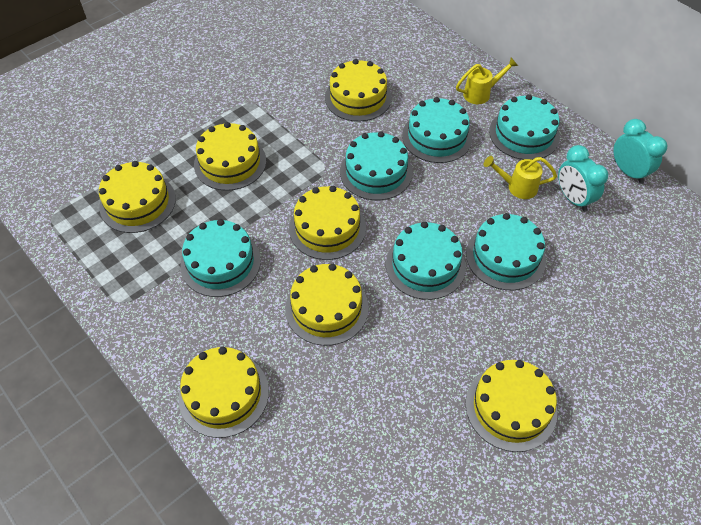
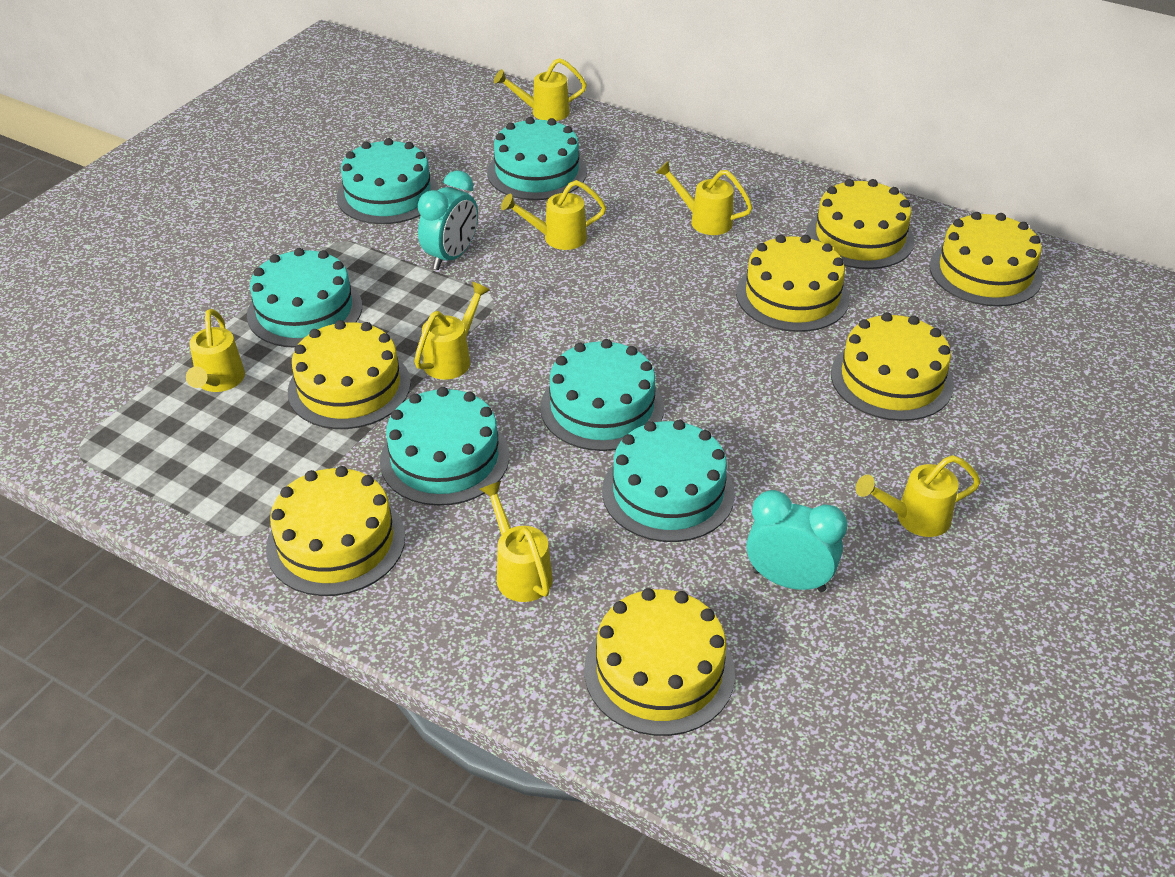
yellow watering can: [456,58,518,104] [484,156,557,199] = 2 -> [186,309,245,392] [414,282,490,380] [479,481,553,602] [494,58,587,121] [501,180,606,250] [656,161,753,235] [856,455,981,537] = 7

